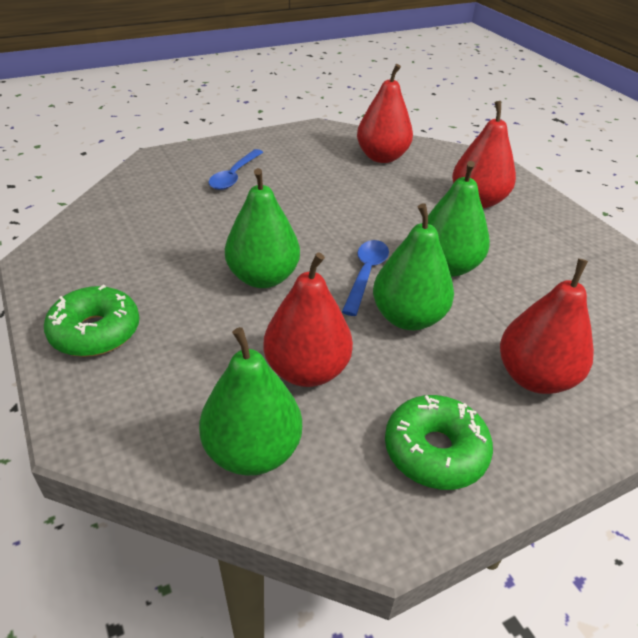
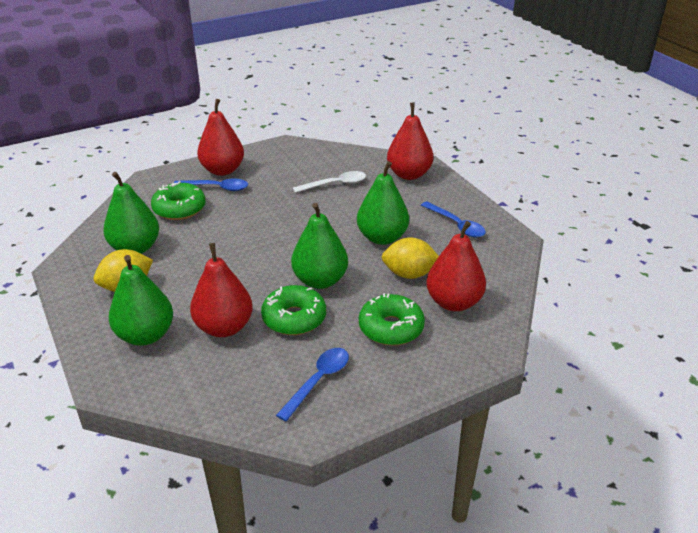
blue spoon: [209,149,263,190] [342,240,389,316] = 2 -> [174,179,248,191] [276,348,349,421] [421,201,486,237] = 3
green donut: [44,284,139,357] [385,395,493,490] = 2 -> [151,181,206,220] [261,285,326,335] [359,293,425,346] = 3
white spoon: none = 0 -> [293,171,366,193] = 1
yellow lemon: none = 0 -> [93,249,153,292] [382,237,439,279] = 2

